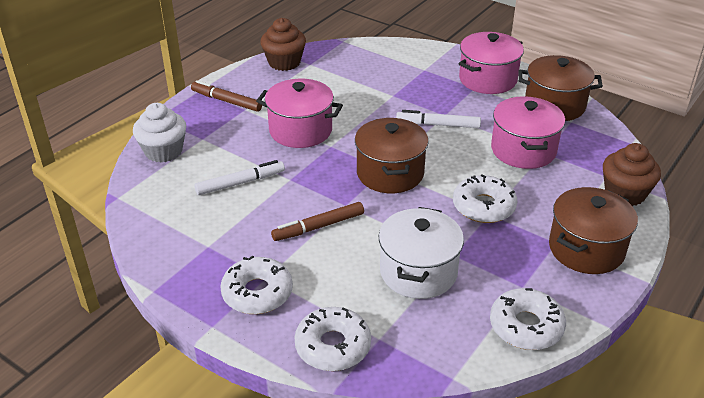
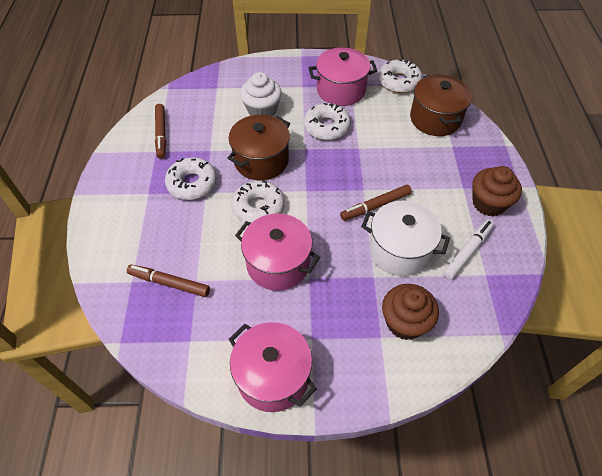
brown marker: [191,80,262,112] [271,202,364,241] = 2 -> [127,265,210,297] [155,104,166,159] [340,185,412,221] = 3
brown pot: [355,118,429,193] [518,55,603,121] [549,187,638,274] = 3 -> [227,115,290,180] [410,74,472,136] = 2
white marker: [195,160,285,195] [396,110,481,128] = 2 -> [443,219,494,280] = 1

